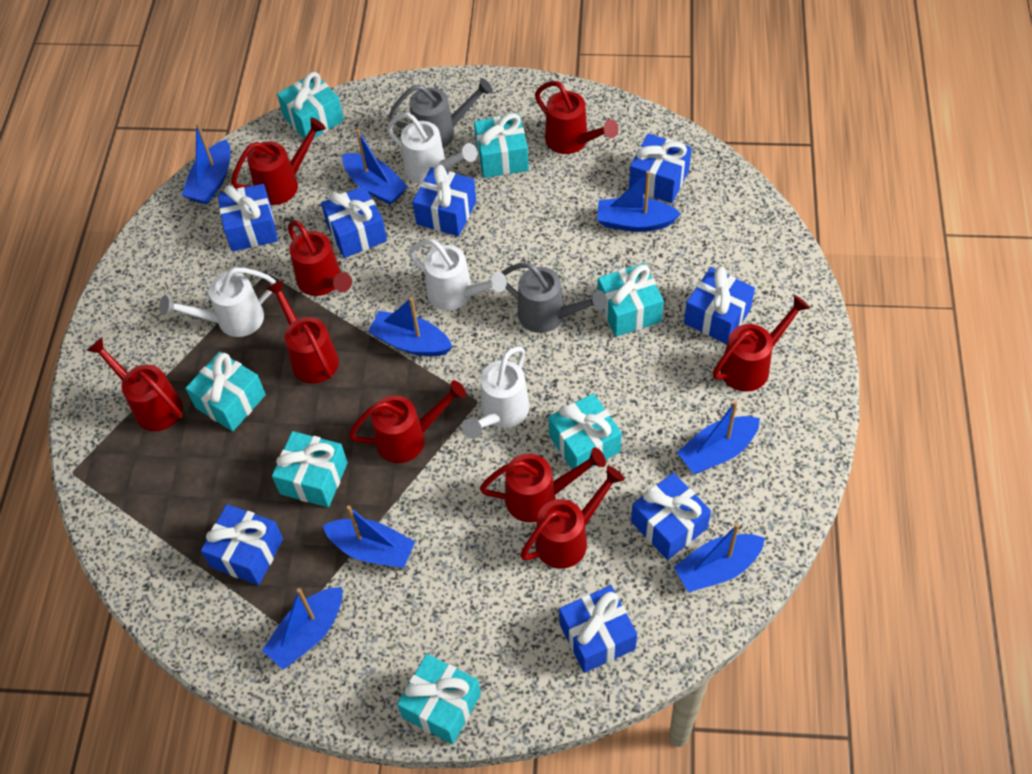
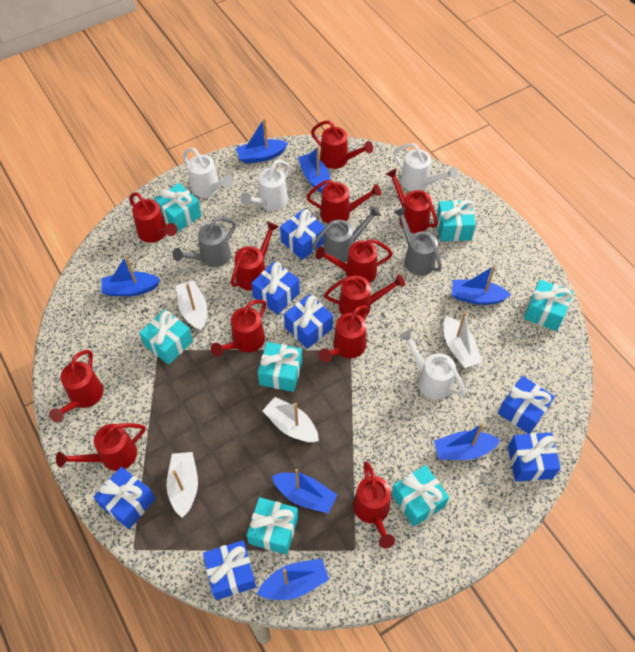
blue boat: [181,122,230,204] [262,587,342,669] [322,505,415,568] [342,129,408,205] [368,297,452,356] [597,171,681,232] [673,523,765,592] [677,401,760,474] = 8 -> [101,256,160,296] [236,118,288,164] [257,559,329,600] [272,469,337,514] [298,146,330,193] [434,423,500,460] [452,265,511,305] = 7
blue gift: [201,504,283,585] [218,184,278,252] [321,186,387,258] [413,165,476,236] [559,585,637,673] [629,133,692,203] [631,473,711,560] [684,267,755,344] = 8 -> [94,467,156,529] [203,540,256,600] [251,262,300,315] [280,209,325,260] [284,294,333,349] [498,376,555,434] [508,433,561,482] = 7
grey watering can: [389,78,493,148] [502,262,607,333] = 2 -> [172,217,236,267] [312,206,381,263] [394,207,442,276] = 3
red watering can: [87,337,183,431] [231,117,326,205] [265,280,339,384] [288,221,352,296] [349,380,466,463] [480,447,606,522] [520,466,625,569] [535,81,619,154] [713,295,810,392] = 9 -> [49,350,103,422] [56,423,145,471] [129,192,177,243] [211,299,266,357] [231,221,279,291] [306,180,381,224] [311,120,373,169] [316,239,393,283] [319,305,369,362] [324,274,405,317] [353,461,395,549] [386,168,438,233] = 12
white boat: none = 0 -> [167,452,198,518] [176,280,207,331] [262,397,319,443] [443,312,482,368] = 4

